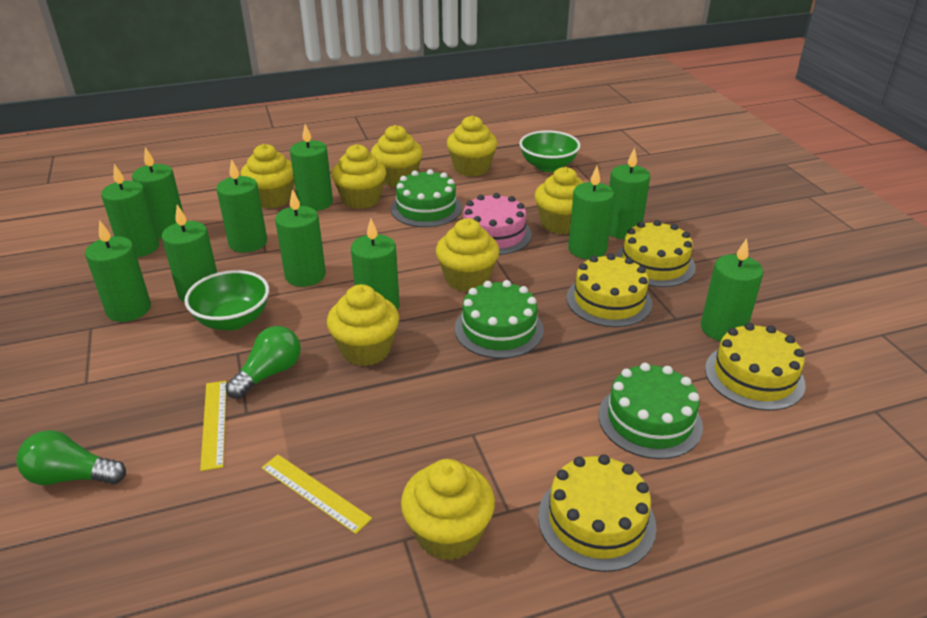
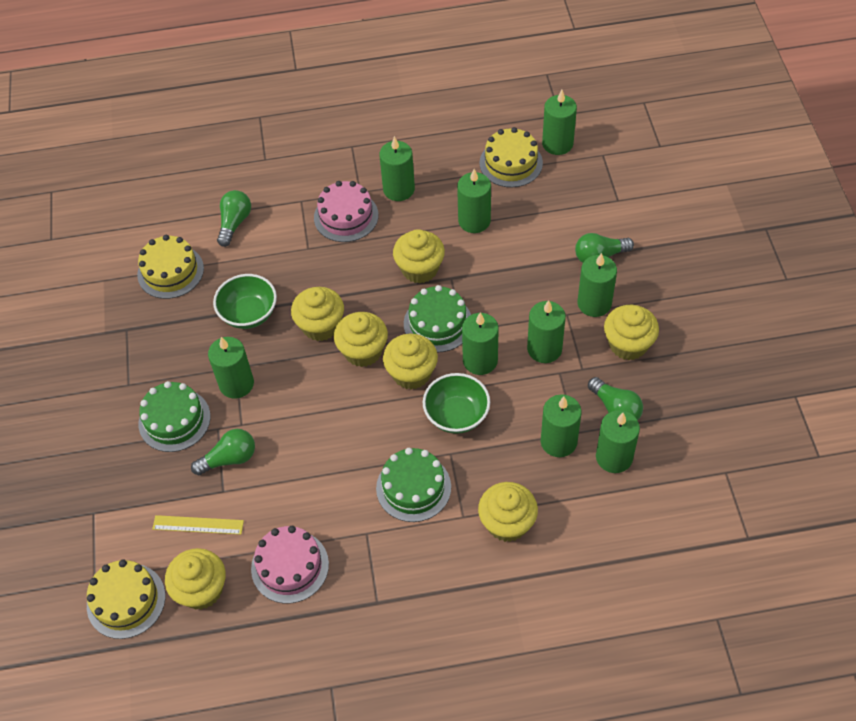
green candle: [85,220,151,322] [101,164,159,257] [132,147,183,238] [162,205,217,302] [216,159,267,253] [275,189,326,287] [290,124,333,211] [351,219,400,310] [568,166,614,259] [609,147,650,239] [701,238,763,342] = 11 -> [208,337,254,399] [379,136,415,201] [457,169,491,233] [462,312,499,375] [527,300,566,363] [541,394,582,457] [542,90,577,155] [578,253,617,317] [596,410,640,473] = 9
green light bulb: [16,430,126,485] [225,326,301,399] = 2 -> [191,429,255,475] [217,190,251,247] [575,233,634,263] [588,377,643,420] = 4
pink cake: [463,193,532,255] = 1 -> [251,526,329,603] [314,181,378,242] = 2
yellow cake: [538,454,656,572] [566,253,652,327] [615,220,696,287] [705,323,806,411] = 4 -> [87,559,166,639] [137,235,204,299] [479,127,543,187] = 3
yellow cupcake: [240,144,294,208] [327,284,399,366] [332,144,386,209] [371,125,423,187] [401,459,495,560] [436,218,500,292] [447,115,497,177] [535,167,584,234] = 8 -> [165,548,226,610] [291,287,344,341] [334,312,388,367] [383,334,438,390] [393,229,445,284] [478,482,538,542] [604,305,659,360] = 7
yellow ruler: [200,381,227,471] [261,455,372,534] = 2 -> [152,515,244,535] = 1

